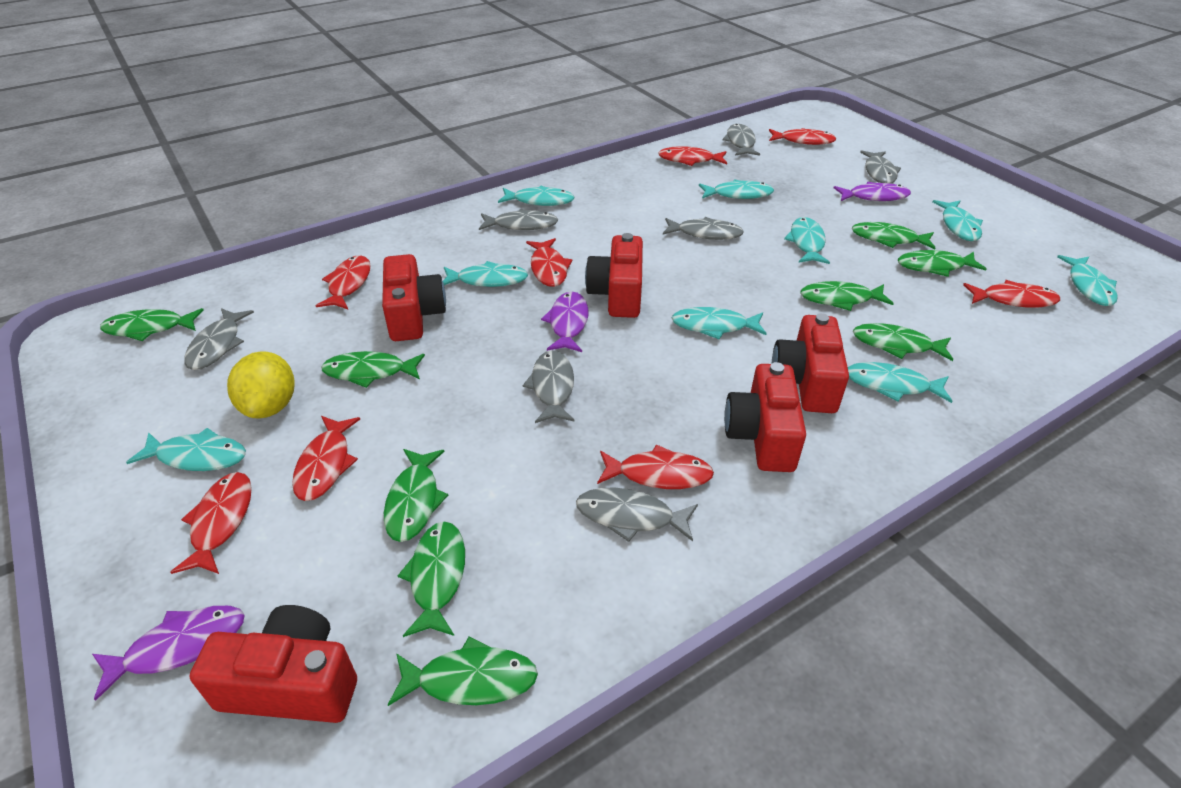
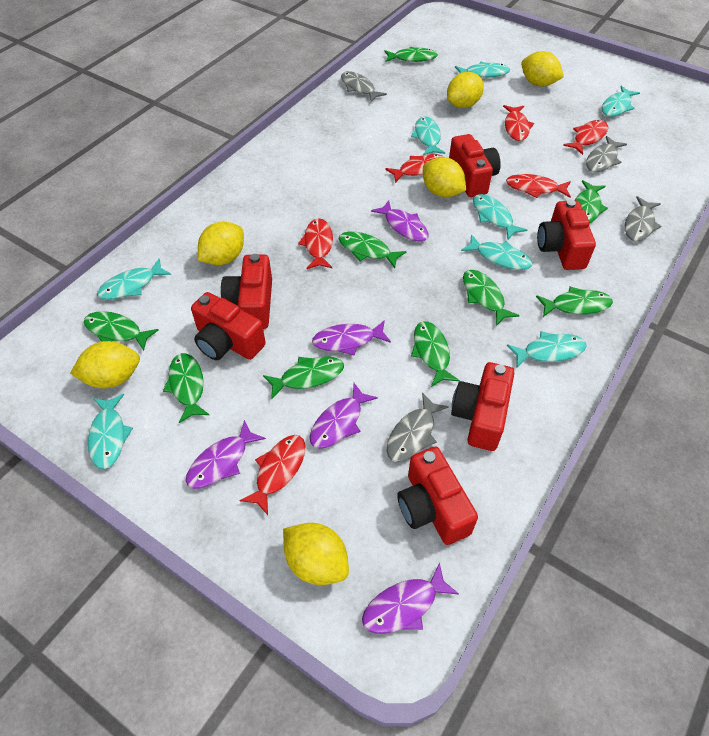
grey fish: [184,308,254,370] [479,209,558,230] [523,350,575,423] [576,488,698,542] [663,217,744,240] [722,124,760,156] [860,150,901,184] = 7 -> [341,71,387,102] [387,392,449,462] [586,136,627,172] [625,196,661,242] = 4
purple fish: [92,606,245,701] [541,292,588,352] [833,182,911,201] = 3 -> [186,420,266,489] [310,383,378,449] [312,320,391,356] [362,562,459,634] [371,200,429,242] = 5
red camera: [190,605,357,723] [382,254,446,341] [585,233,643,318] [724,362,806,472] [772,313,849,413] = 5 -> [191,292,266,360] [221,254,272,329] [397,447,478,545] [449,134,501,197] [451,362,514,451] [537,200,596,270] = 6
red fish: [170,472,252,574] [292,416,360,501] [315,255,371,309] [526,238,573,287] [597,444,714,489] [658,146,727,166] [769,128,836,145] [963,280,1060,308] = 8 -> [239,435,305,515] [298,218,333,269] [385,154,444,183] [503,105,534,141] [506,174,571,198] [563,120,608,155] = 6
turquoise fish: [126,428,246,471] [443,261,528,287] [498,186,575,206] [672,307,767,339] [699,179,774,199] [784,217,830,264] [848,362,952,403] [933,200,983,241] [1057,255,1118,306] = 9 -> [88,394,133,469] [97,259,171,300] [411,116,445,155] [455,62,510,77] [461,234,532,270] [473,194,527,239] [507,331,587,367] [602,86,640,117] = 8
yellow lemon: [227,351,295,418] = 1 -> [70,341,140,389] [198,222,244,265] [283,523,349,585] [423,157,466,197] [447,72,484,108] [521,51,564,86] = 6

